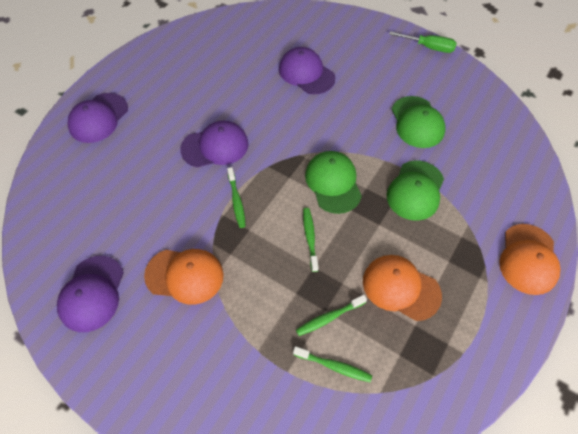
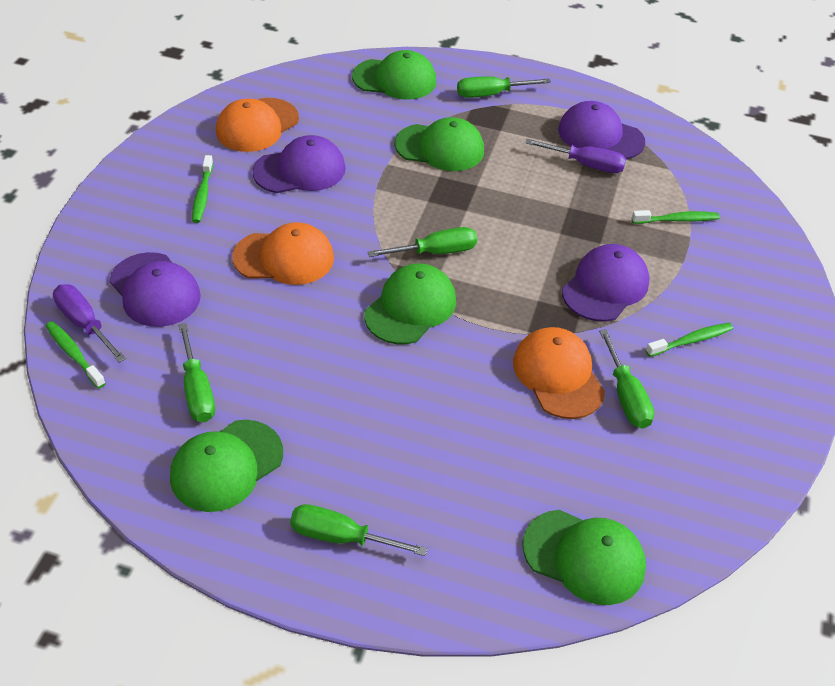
green cap: [305,151,362,214] [387,161,444,221] [391,96,445,148] = 3 -> [170,420,283,512] [352,50,436,100] [364,263,456,344] [394,117,484,171] [522,510,646,605] = 5
green screwdriver: [389,31,457,53] = 1 -> [179,323,215,422] [290,504,428,556] [368,227,477,257] [457,76,551,98] [599,329,654,429] = 5
purple screwdriver: none = 0 -> [53,284,126,363] [525,139,626,173] = 2

